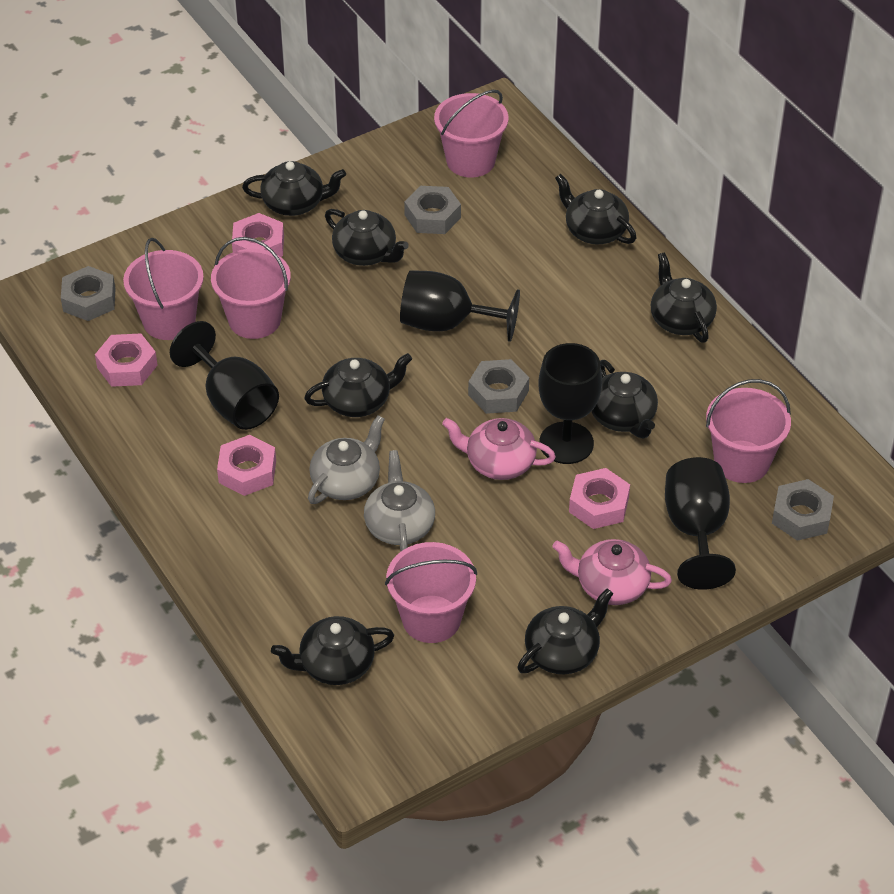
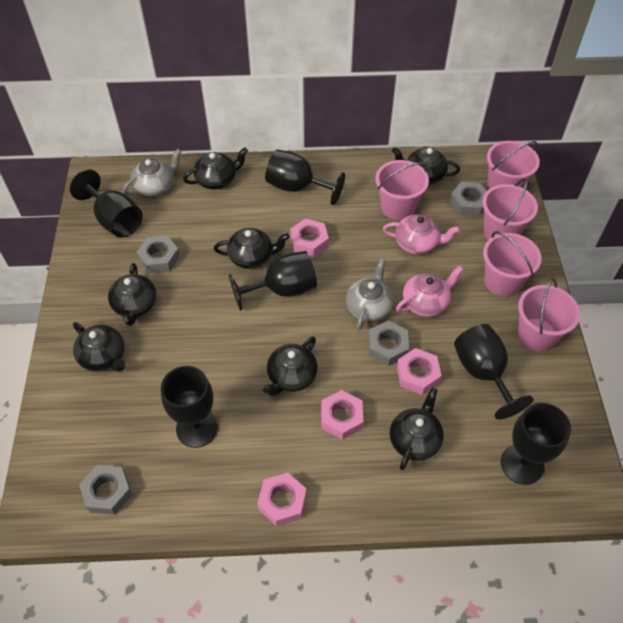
black goblet: [170,321,279,430] [400,270,520,342] [539,343,602,464] [665,457,736,590] = 4 -> [70,169,142,238] [161,366,218,448] [229,251,317,311] [265,149,345,205] [454,324,534,420] [501,403,571,485] = 6
black teapot: [242,161,346,216] [271,616,394,685] [304,353,412,417] [325,209,409,266] [517,588,613,674] [555,174,636,244] [591,360,658,439] [651,252,717,343] = 8 -> [73,322,125,372] [108,263,156,326] [183,147,248,190] [214,228,289,269] [263,336,318,396] [390,387,444,470] [392,147,460,185] = 7

